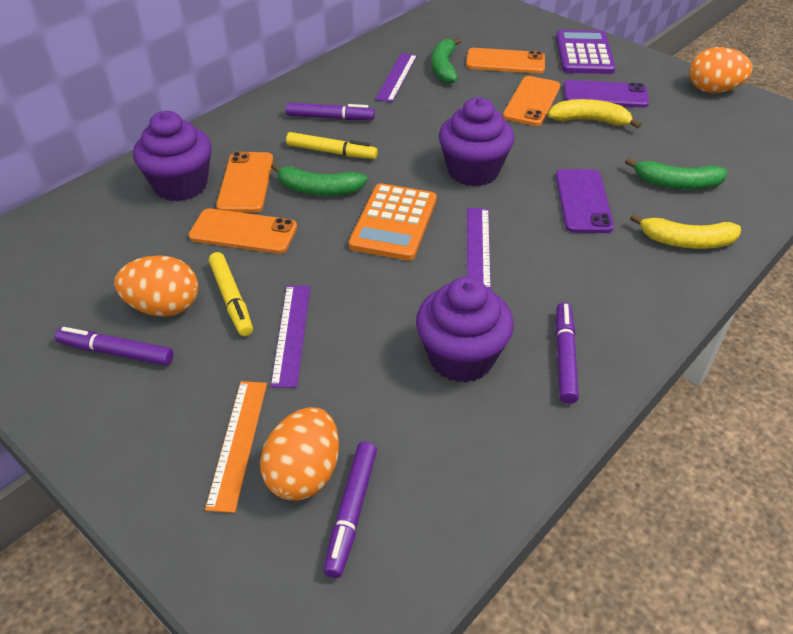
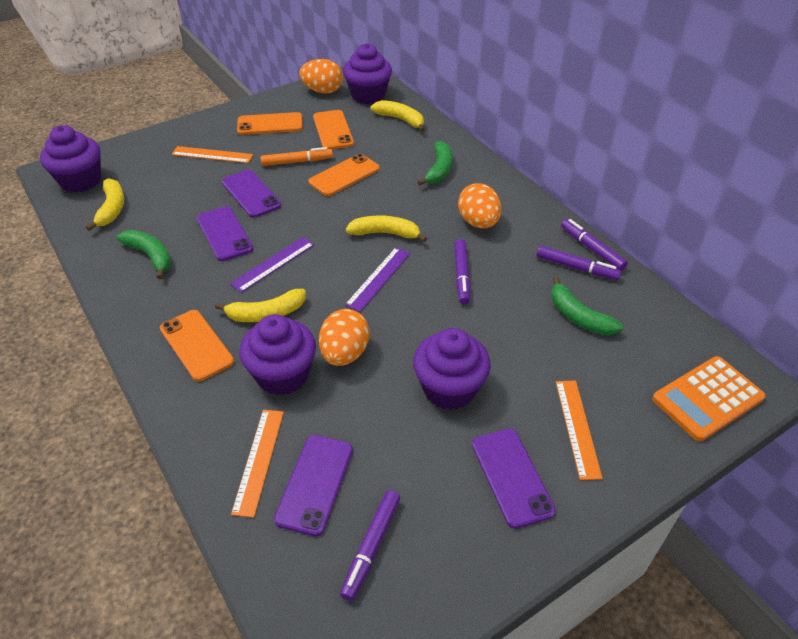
orange marker: none = 0 -> [260,147,333,166] = 1
orange ruler: [205,381,267,513] = 1 -> [172,146,253,163] [231,410,284,518] [556,380,603,480] = 3
purple calculator: [556,30,616,74] = 1 -> none = 0
purple cupcake: [133,111,212,201] [416,277,514,383] [439,97,514,187] = 3 -> [40,125,101,193] [239,314,316,395] [343,43,392,104] [413,328,491,410] = 4
purple phone: [556,169,614,233] [563,80,649,107] = 2 -> [197,206,253,261] [222,170,281,218] [274,435,353,536] [472,429,556,529] = 4
purple ruler: [271,286,310,388] [375,53,417,102] [467,208,491,289] = 3 -> [230,237,314,293] [345,247,410,312] = 2
yellow banana: [548,99,642,128] [630,213,741,249] = 2 -> [86,178,124,231] [215,289,306,322] [346,215,427,242] [371,100,425,132] = 4
yellow marker: [209,252,253,336] [286,132,378,159] = 2 -> none = 0

